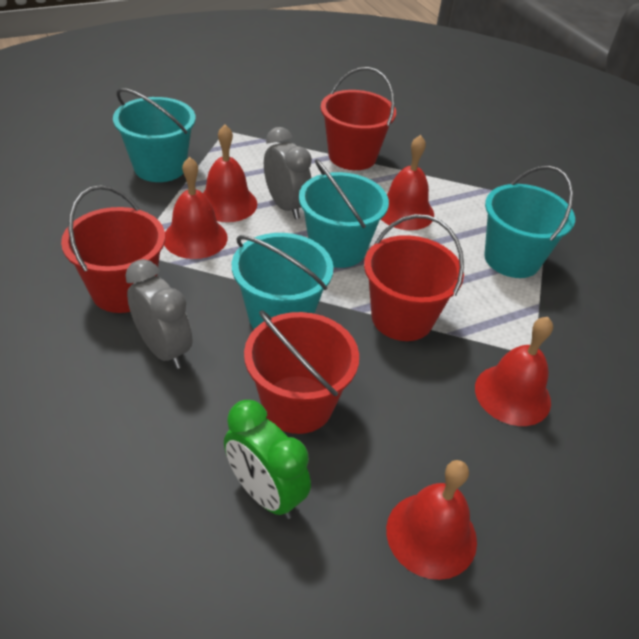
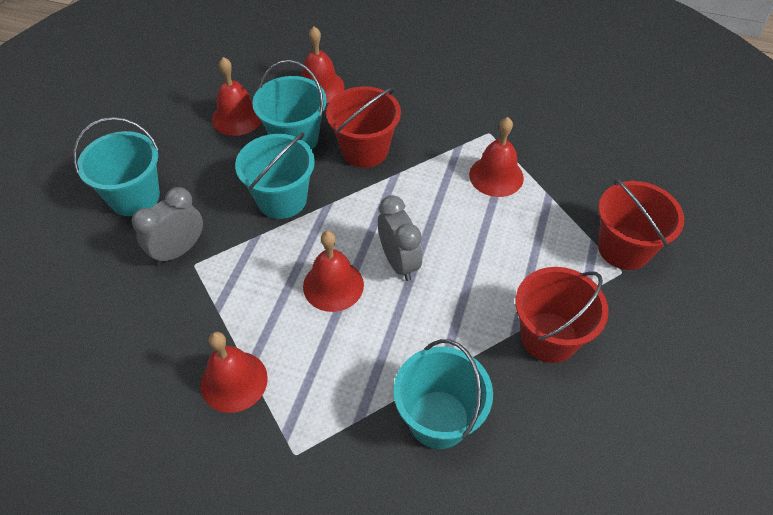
green clock: [224,400,311,519] = 1 -> none = 0
red bucket: [61,185,165,313] [244,310,359,434] [320,67,396,170] [364,214,464,341] = 4 -> [326,86,401,168] [515,267,609,363] [598,178,684,270] = 3

